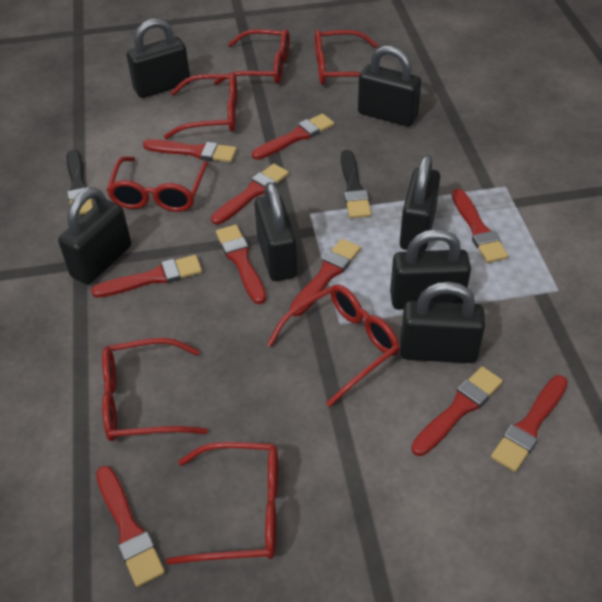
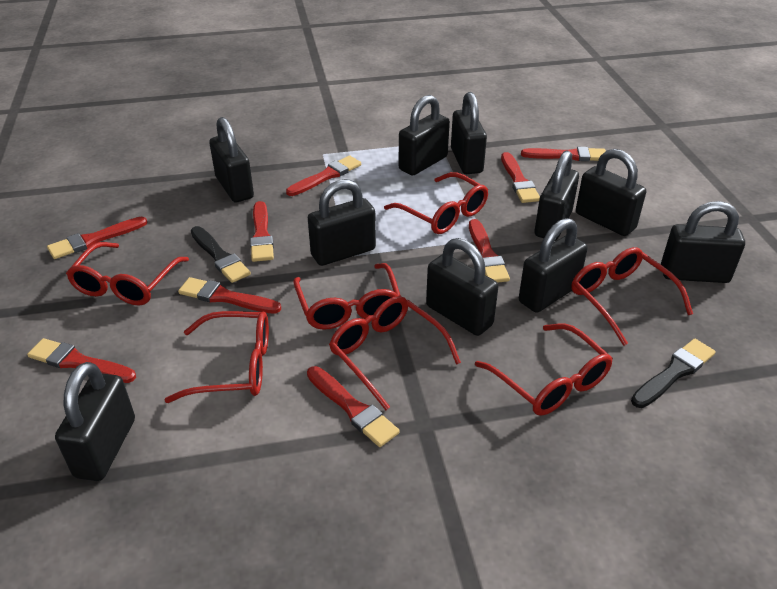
black padlock: [58,188,131,285] [127,18,190,98] [254,182,297,281] [358,45,421,126] [390,229,471,310] [400,155,440,251] [400,282,485,363] = 7 -> [55,362,135,481] [209,117,254,202] [308,179,376,266] [398,95,450,175] [426,238,498,336] [451,92,487,174] [519,218,588,313] [535,150,579,241] [576,149,646,236] [661,201,745,283] = 10
red brush: [91,255,202,298] [96,466,165,587] [143,139,237,162] [211,164,289,225] [216,225,266,304] [252,113,334,160] [290,239,361,317] [411,366,503,456] [452,189,508,263] [491,375,568,472] = 10 -> [27,338,136,383] [47,217,148,259] [178,277,281,314] [250,201,274,262] [286,156,361,196] [307,366,400,447] [469,219,510,283] [501,152,540,203] [521,147,606,161] = 9

